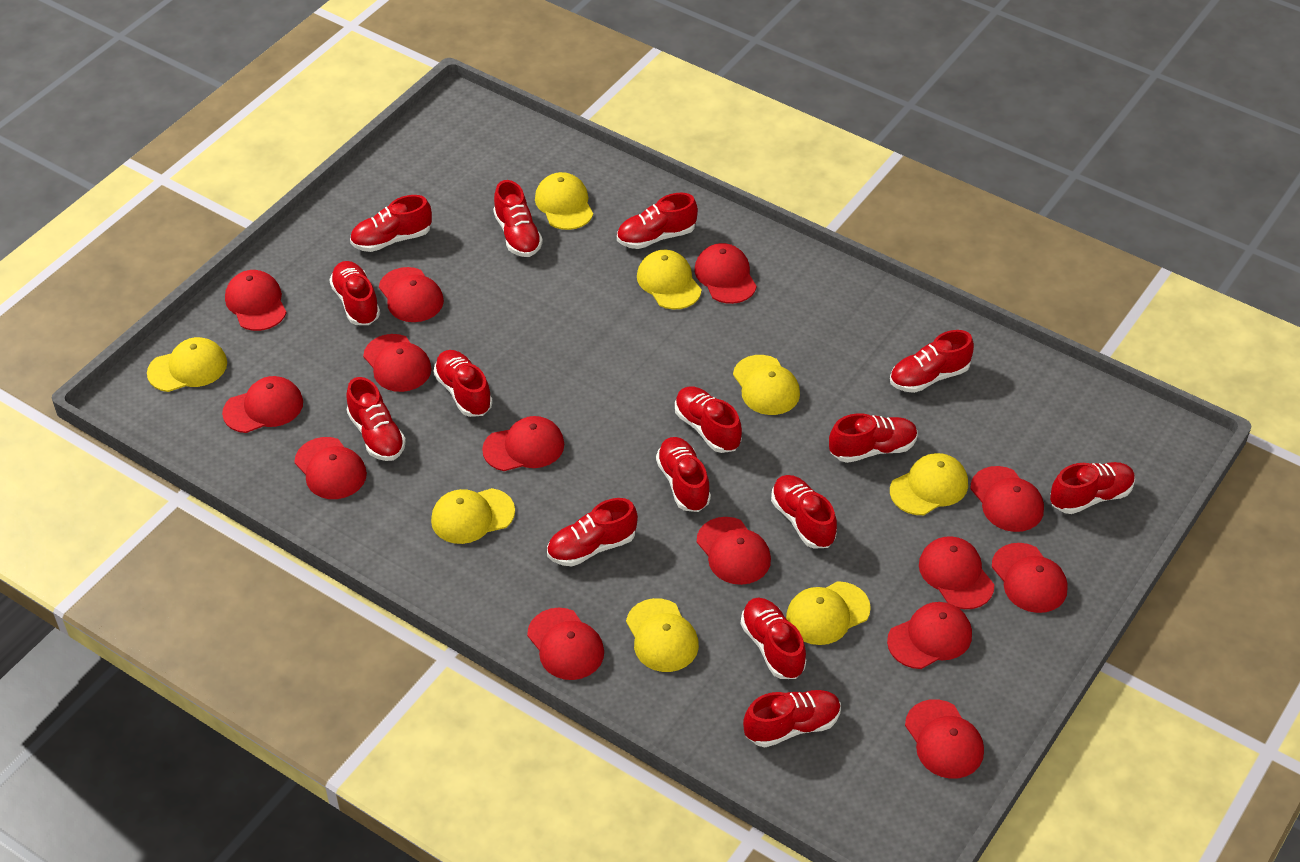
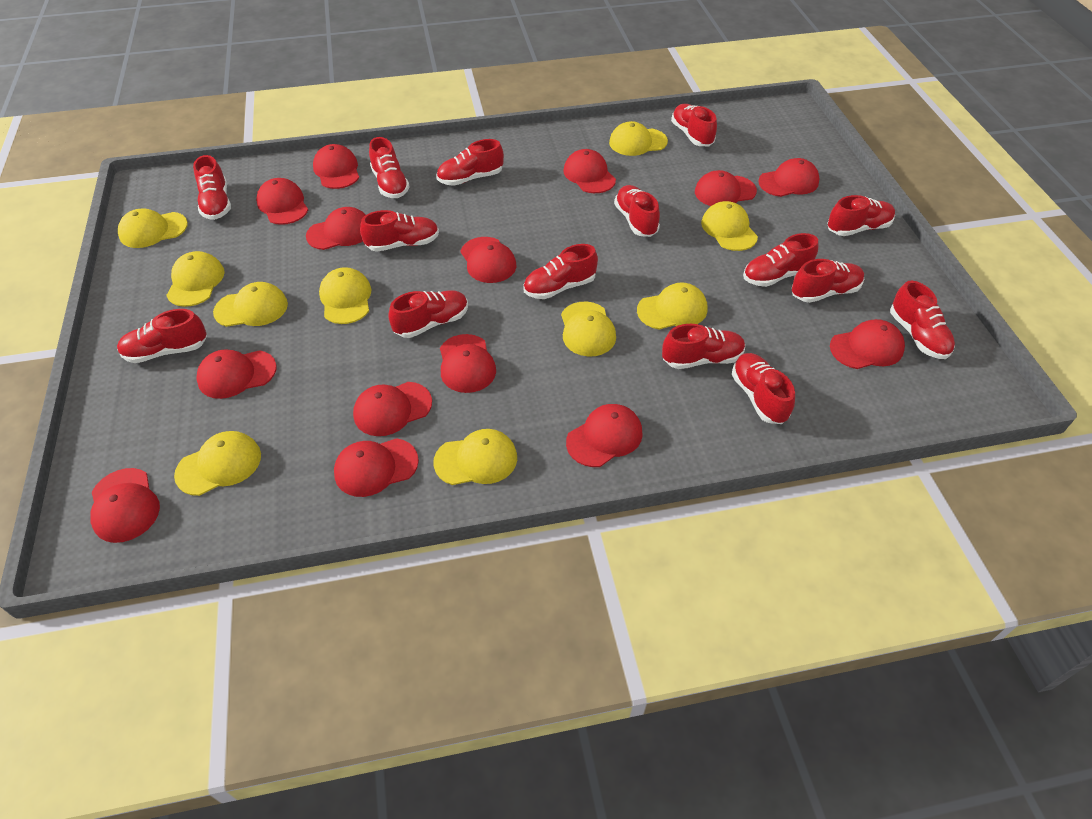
yellow cap: [147,337,227,392] [431,488,515,544] [535,172,593,230] [626,598,699,672] [637,250,702,310] [733,355,800,415] [786,581,871,645] [890,453,968,515] = 8 -> [118,209,188,248] [166,251,225,307] [174,431,261,496] [213,282,288,327] [319,267,371,324] [433,429,517,485] [561,302,616,356] [609,121,668,156] [637,283,707,329] [701,201,758,251] = 10

